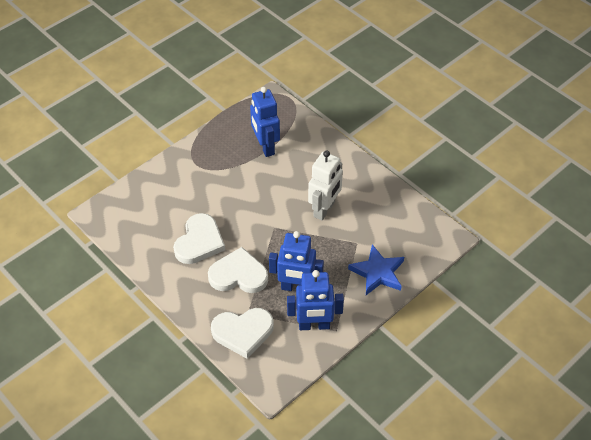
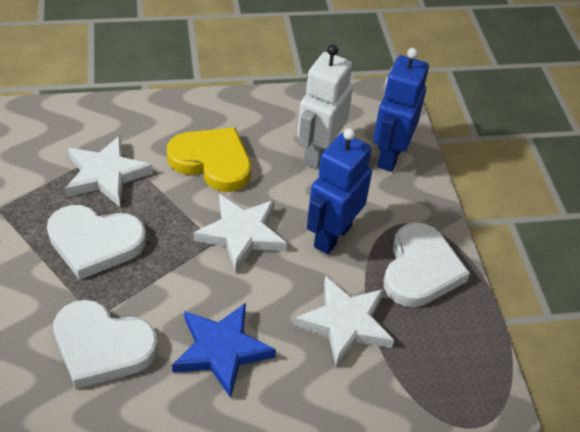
blue robot: [250,87,280,157] [269,231,324,291] [287,270,344,330] = 3 -> [307,128,372,254] [373,48,429,172] = 2
white star: none = 0 -> [65,135,153,207] [194,194,287,273] [294,276,394,367] = 3
yellow heart: none = 0 -> [167,128,251,192] = 1

